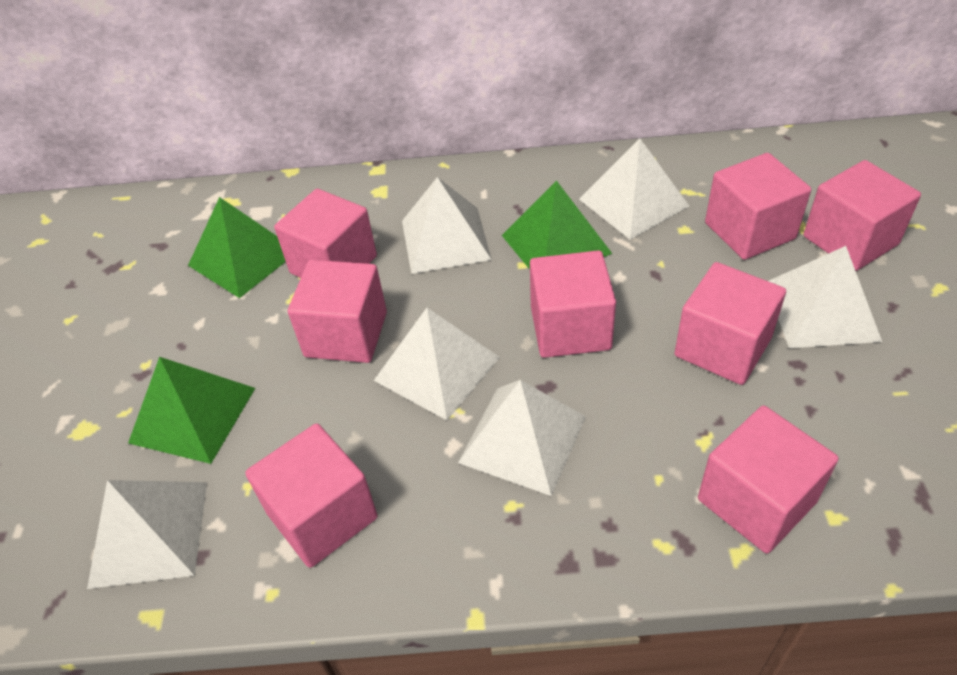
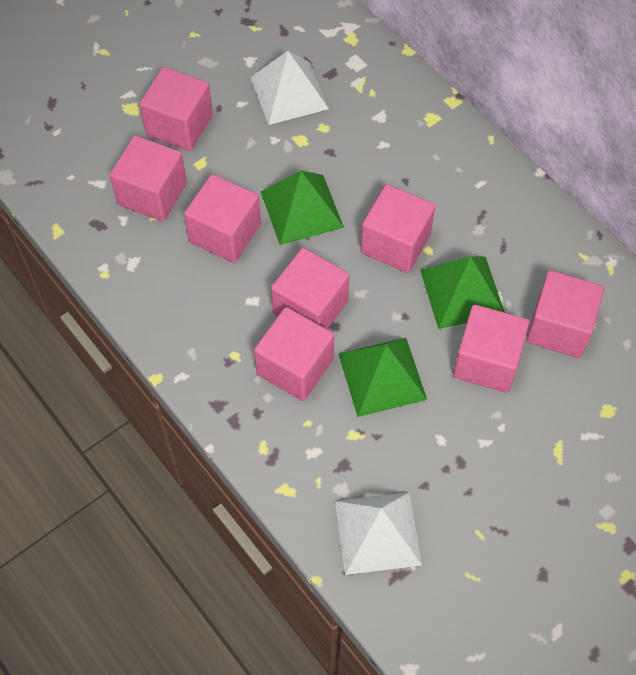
white pyramid: [87,480,207,589] [374,308,500,420] [402,177,492,274] [458,380,586,496] [579,139,689,240] [769,246,882,348] = 6 -> [250,51,329,125] [335,492,422,575] = 2

